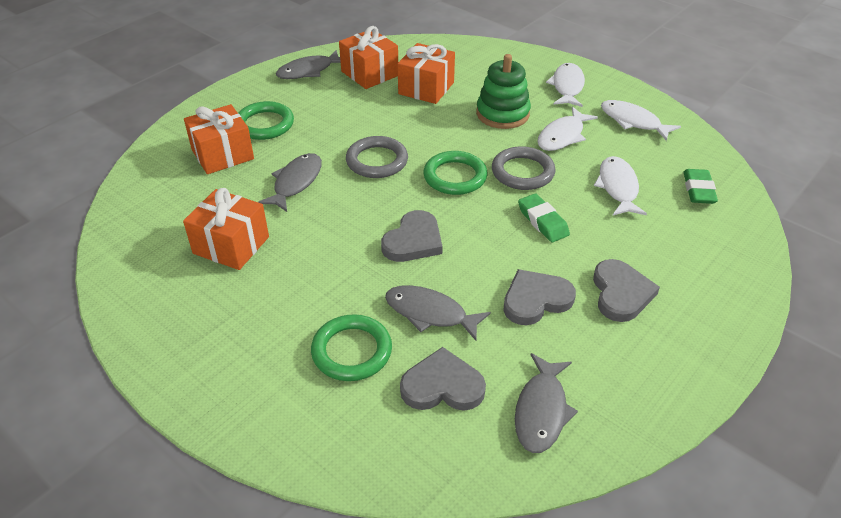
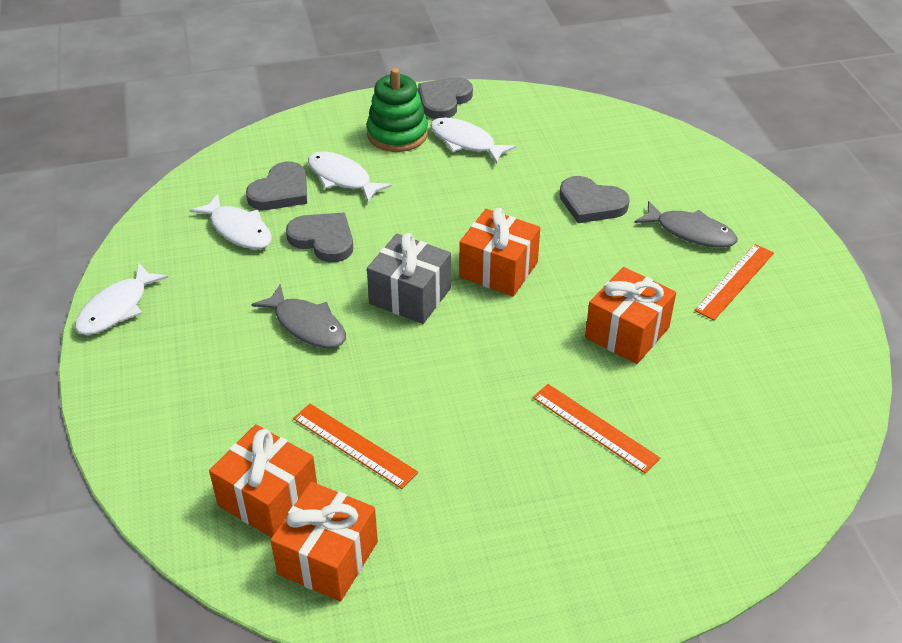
green eraser: [518,194,570,242] [683,169,718,204] = 2 -> none = 0
green ring: [238,101,294,140] [311,314,392,381] [423,151,487,195] = 3 -> none = 0
grey fish: [258,153,322,212] [276,50,341,79] [385,285,491,341] [515,353,578,453] = 4 -> [251,284,346,348] [634,201,737,248] = 2
grey gift: none = 0 -> [367,233,451,324] = 1
grey ring: [346,136,408,178] [492,146,556,190] = 2 -> none = 0
orange ruler: none = 0 -> [293,404,418,489] [532,384,660,473] [694,244,774,320] = 3

